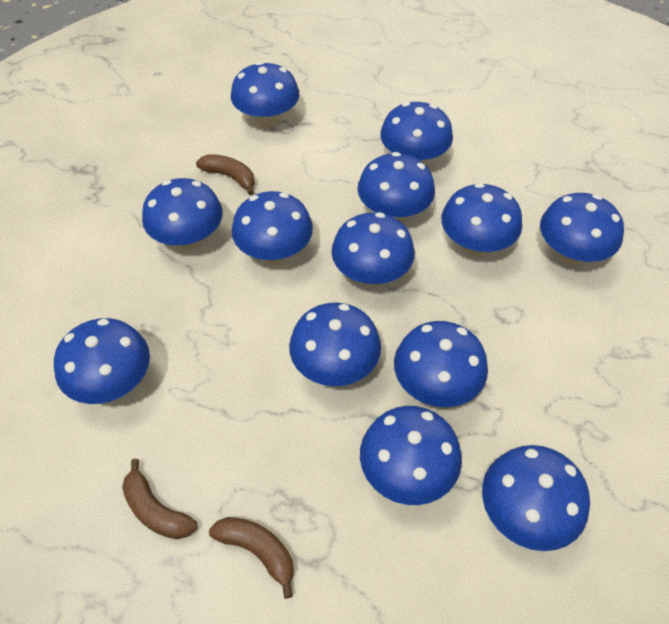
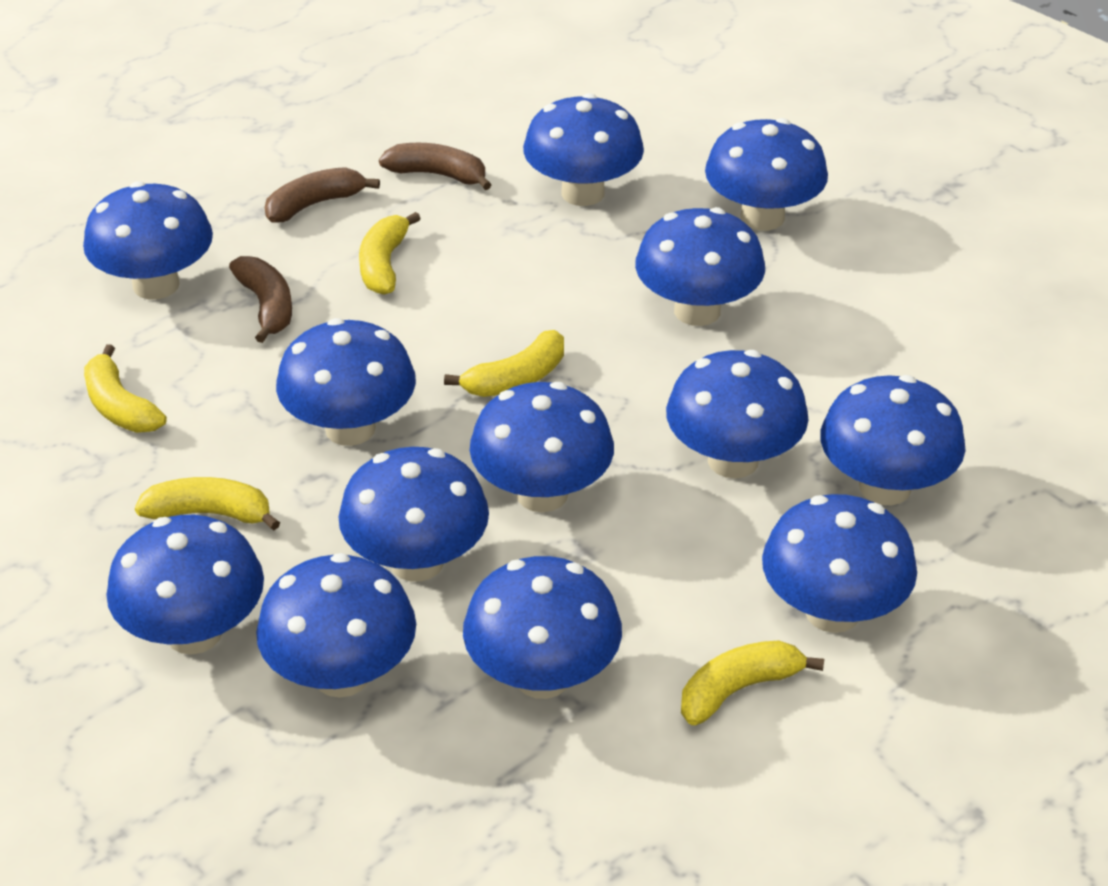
yellow banana: none = 0 -> [84,344,167,433] [135,477,280,530] [359,212,421,295] [444,330,564,397] [681,641,824,725] = 5

